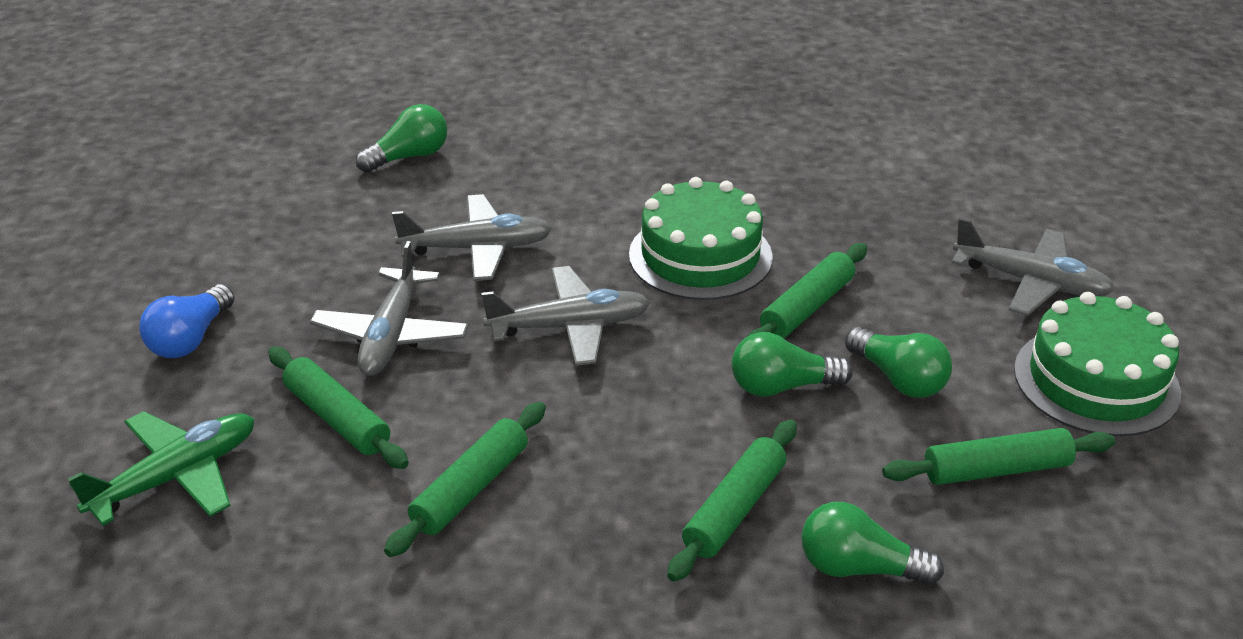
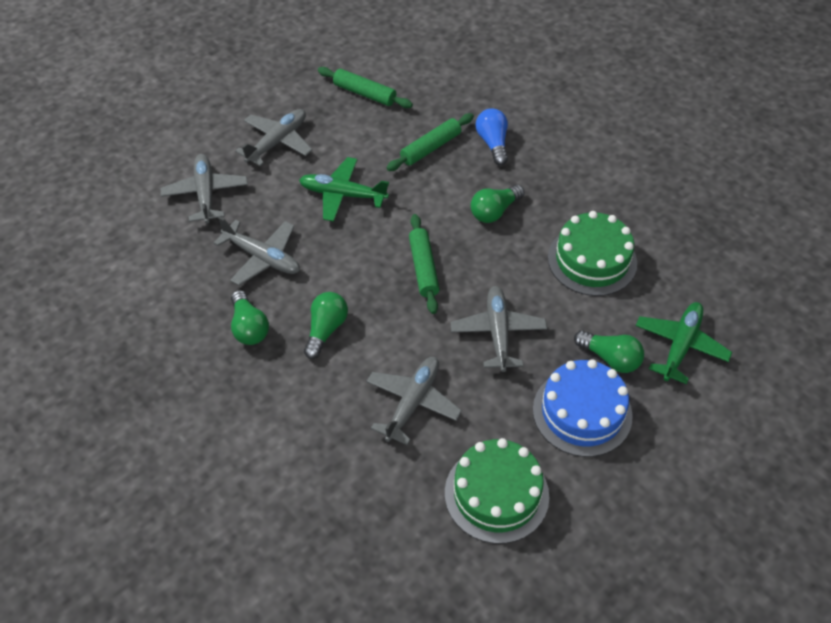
blue cake: none = 0 -> [533,359,633,457] = 1
green plane: [68,411,254,526] = 1 -> [299,157,389,222] [636,302,732,384] = 2
green rolling pin: [268,347,409,469] [384,402,546,557] [667,420,797,582] [747,243,867,338] [882,428,1115,485] = 5 -> [318,67,413,108] [387,113,474,171] [409,214,440,314] = 3
grey plane: [310,241,469,376] [392,194,552,281] [481,266,650,366] [952,218,1115,316] = 4 -> [161,154,248,223] [213,217,300,286] [235,109,312,166] [366,357,462,445] [451,286,547,372] = 5

